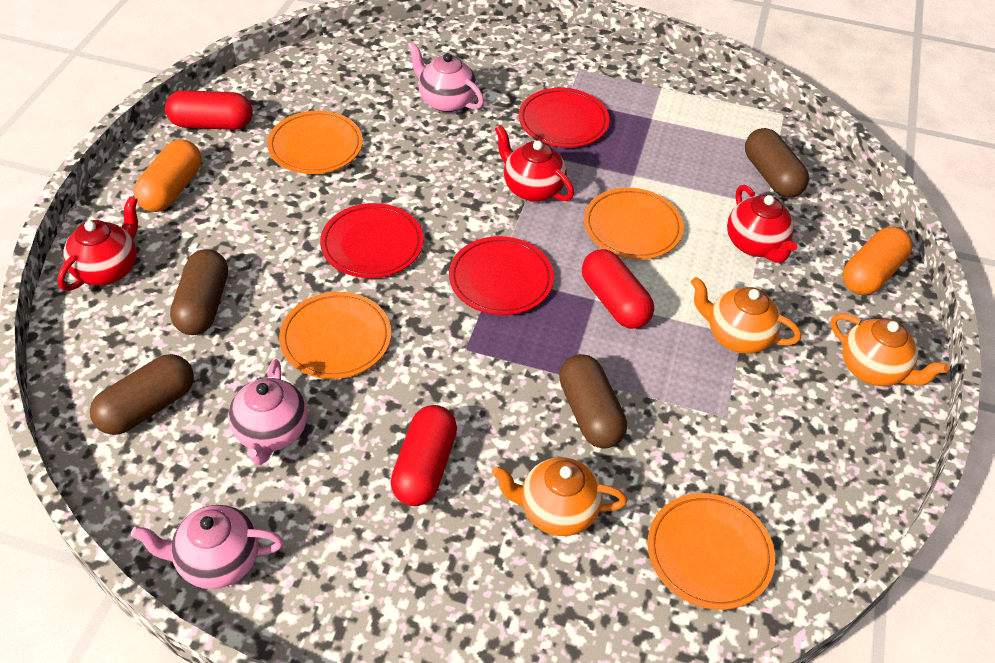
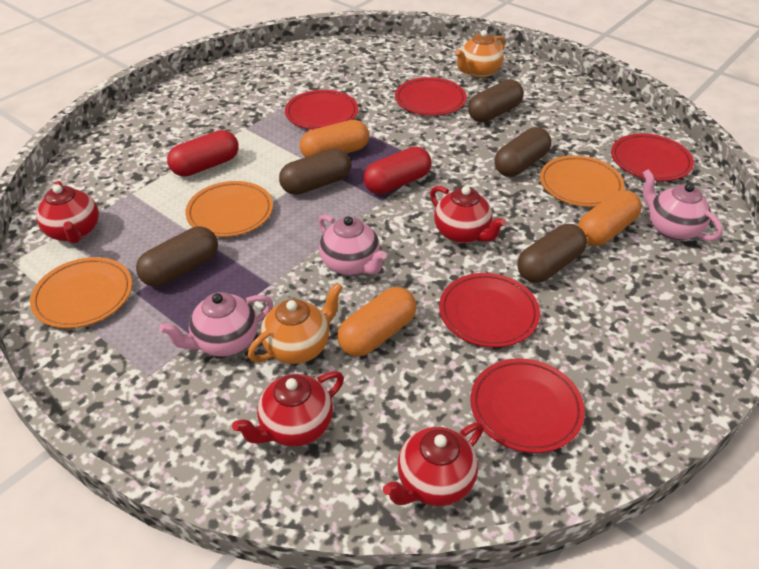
brown capsule: [90,354,194,435] [170,249,228,335] [559,354,627,449] [745,128,809,198] = 4 -> [136,227,218,287] [279,149,351,195] [468,79,524,123] [494,127,551,177] [517,224,587,283] = 5
orange capsule: [134,139,201,212] [843,227,912,295] = 2 -> [300,120,369,157] [337,287,416,357] [578,190,642,246] = 3
orange plate: [267,110,363,174] [279,292,391,379] [584,188,684,260] [647,493,775,610] = 4 -> [30,257,132,328] [185,181,273,237] [540,155,624,207] = 3
orange teapot: [492,457,627,536] [691,277,801,354] [831,313,949,386] = 3 -> [248,283,343,364] [455,30,505,78] = 2
red capsule: [165,90,253,130] [390,405,457,506] [582,249,654,329] = 3 -> [167,130,239,177] [363,147,431,194] = 2
red plate: [320,203,424,278] [449,236,554,315] [519,88,610,148] = 3 -> [285,90,358,130] [395,77,467,116] [439,273,540,347] [470,358,585,453] [611,133,694,181] = 5
red teapot: [57,196,138,291] [495,125,574,202] [727,185,797,263] = 3 -> [36,181,99,244] [232,371,344,447] [383,422,484,506] [430,186,506,244] = 4

